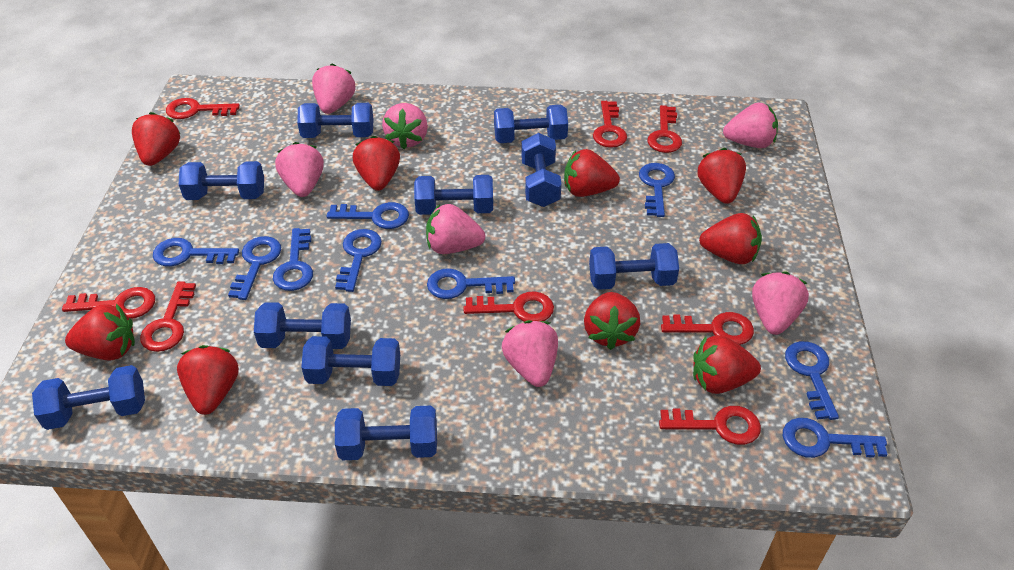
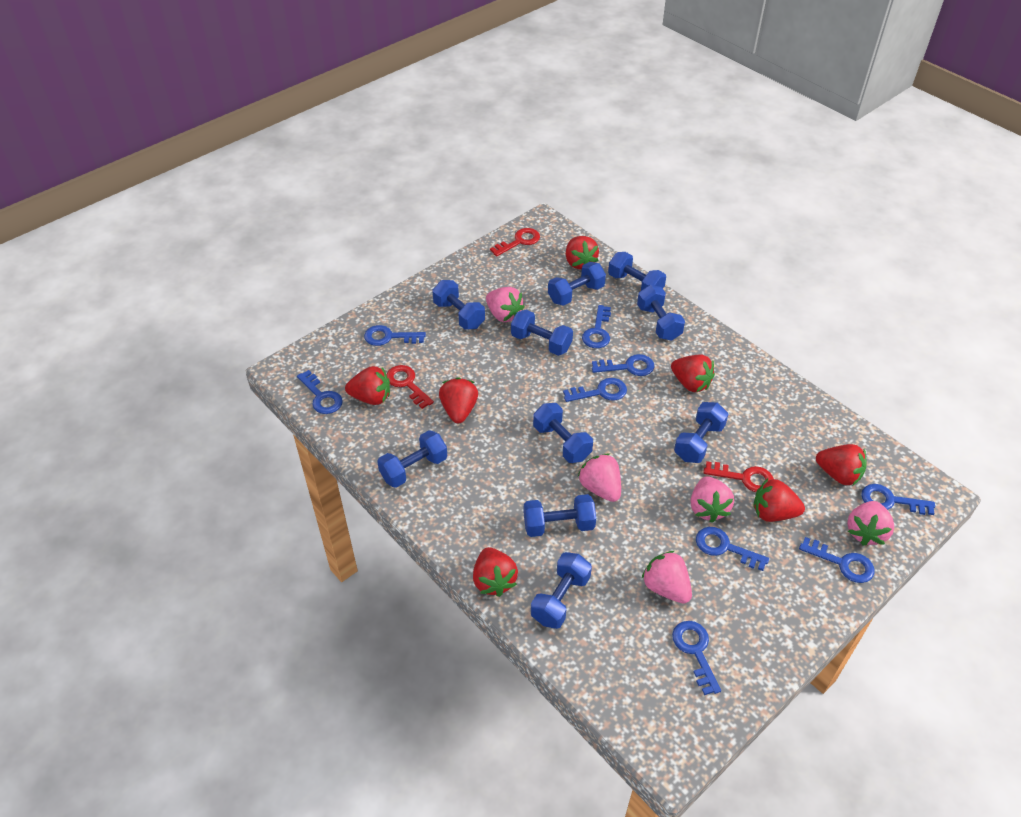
pink strawberry: [275,142,324,197] [312,63,355,114] [382,103,428,149] [426,204,485,254] [502,320,558,387] [723,102,778,148] [752,272,809,335] = 7 -> [486,287,525,322] [578,453,621,502] [642,551,692,604] [691,476,734,523] [847,501,894,546] = 5
red key: [62,287,155,319] [140,281,196,352] [166,98,240,119] [464,292,554,322] [593,101,627,148] [648,105,682,153] [659,406,761,445] [661,312,754,345] = 8 -> [386,365,434,409] [490,228,540,257] [703,461,774,492] = 3
red strawberry: [65,304,135,360] [132,112,180,166] [177,345,239,415] [353,136,400,191] [564,149,620,197] [584,292,640,350] [693,335,761,394] [697,148,746,204] [699,213,762,264] = 9 -> [345,366,390,405] [439,377,478,423] [473,547,518,597] [566,236,599,269] [671,355,715,392] [753,479,805,522] [816,444,866,485] = 7

